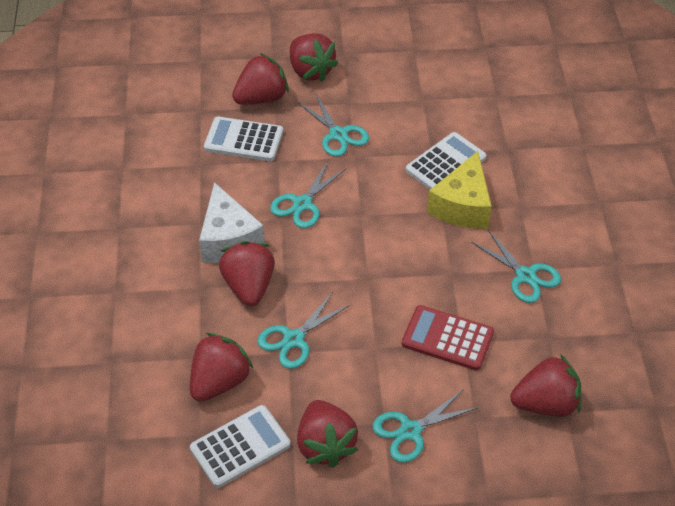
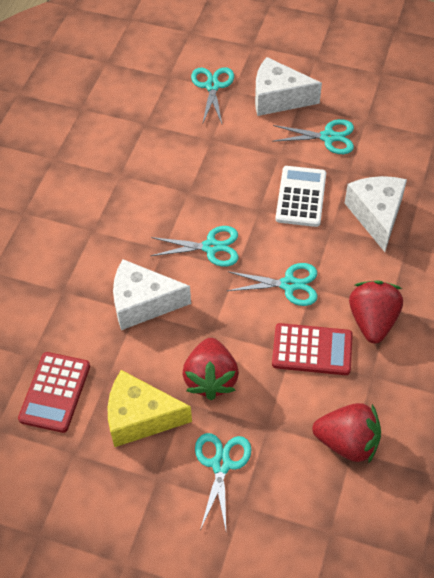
red calculator: [402,305,494,371] = 1 -> [18,352,90,433] [272,323,353,375] = 2
red strawberry: [190,333,253,402] [219,241,275,306] [232,53,289,105] [290,33,338,82] [297,400,358,468] [510,354,582,417] = 6 -> [183,338,239,400] [312,403,381,464] [349,280,403,343] = 3
white calculator: [190,405,291,488] [204,117,283,161] [406,132,486,190] = 3 -> [276,166,326,227] = 1
white cheese: [199,182,265,263] = 1 -> [113,259,191,330] [255,57,322,116] [345,176,407,252] = 3

